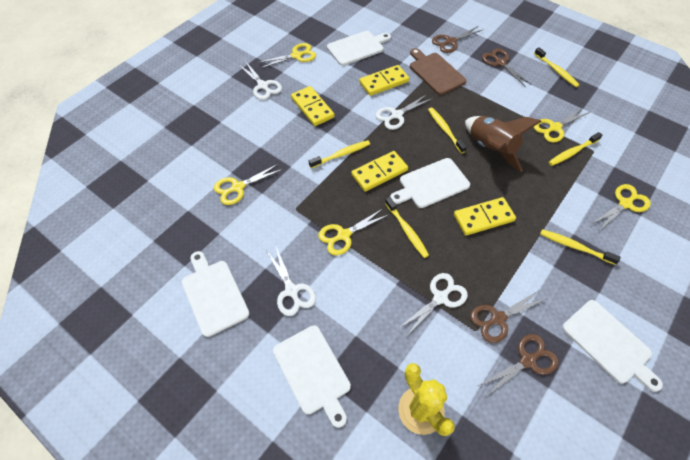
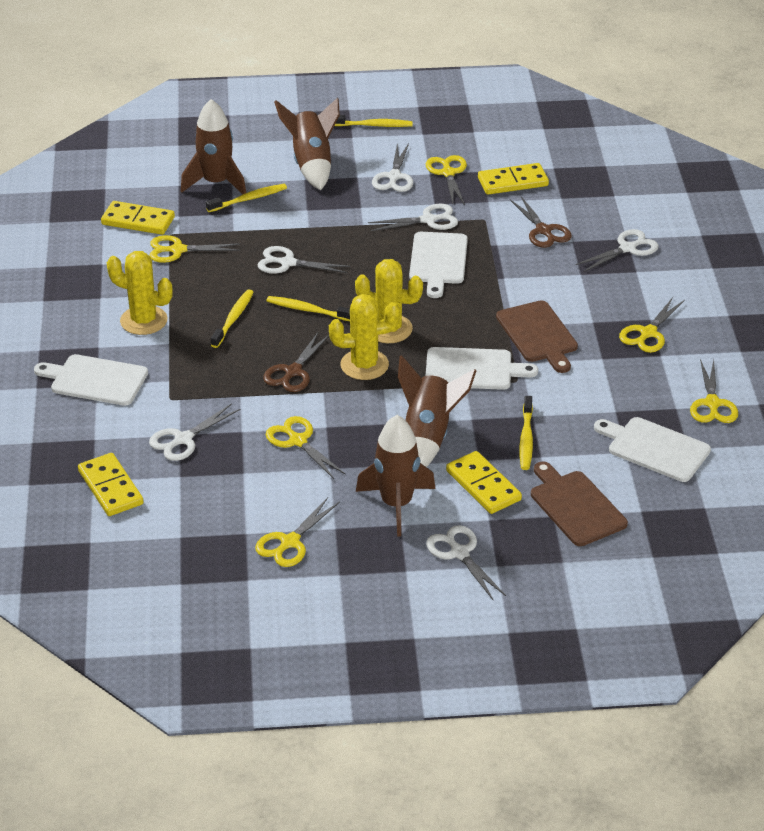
brown cutting board: [410,48,467,95] = 1 -> [496,300,578,373] [531,461,628,546] = 2
brown rocket: [465,116,542,172] = 1 -> [181,99,246,195] [274,98,340,190] [356,415,436,537] [398,355,476,467] = 4
brown scissors: [432,26,484,53] [470,290,546,343] [478,334,558,395] [482,48,532,87] = 4 -> [263,331,329,392] [510,195,572,248] = 2
white cutting board: [182,251,250,337] [273,325,351,428] [327,31,391,66] [390,158,470,208] [562,300,663,392] = 5 -> [34,354,148,406] [409,232,468,298] [426,347,538,390] [594,417,711,482] = 4
white scissors: [238,62,282,100] [266,247,316,316] [375,94,433,130] [398,273,468,336] = 4 -> [149,403,241,461] [258,246,350,274] [368,203,458,231] [372,143,413,192] [426,525,506,600] [576,229,659,272] = 6
yellow cactus: [398,363,455,436] = 1 -> [107,251,173,335] [329,294,400,380] [355,259,423,343] = 3
yellow scissors: [214,163,283,205] [257,43,316,68] [318,209,388,255] [534,108,590,143] [591,184,651,232] = 5 -> [149,235,240,263] [255,498,340,567] [266,416,346,479] [426,155,467,205] [619,297,685,353] [690,359,738,423] = 6
yellow toothbrush: [309,140,370,168] [385,197,429,258] [428,107,467,153] [534,47,580,87] [540,229,621,265] [548,132,603,166] = 6 -> [206,184,287,212] [211,290,254,348] [266,296,350,321] [335,115,413,127] [520,396,533,470] = 5

